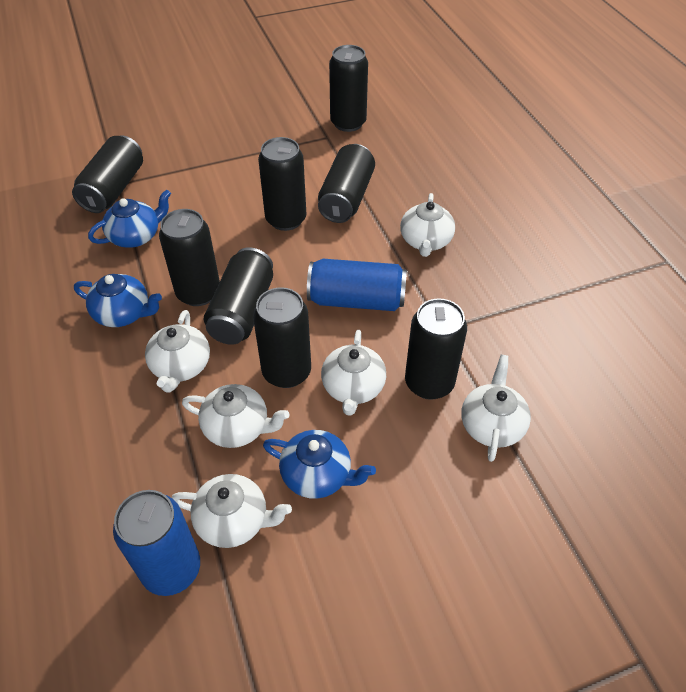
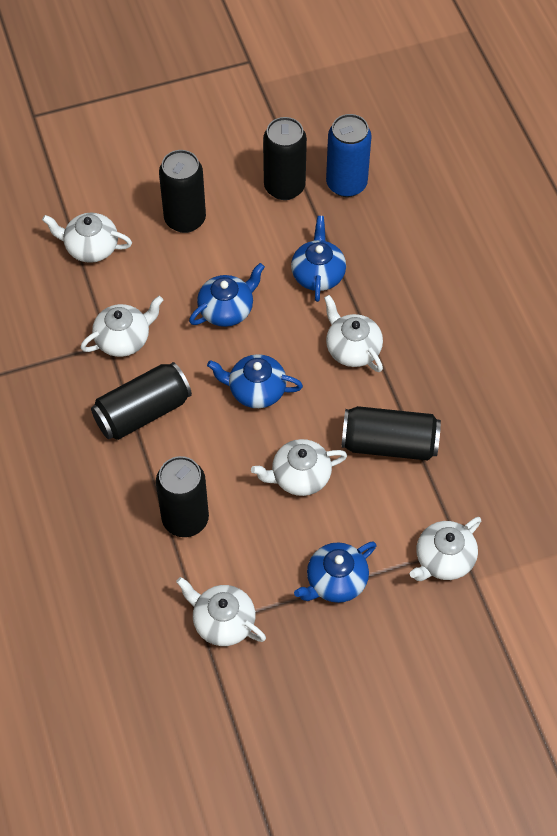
black can: [72,135,143,213] [159,209,220,306] [204,247,273,345] [253,287,311,388] [258,137,306,231] [318,144,375,223] [329,45,368,132] [405,298,467,400] = 8 -> [91,362,192,440] [156,456,209,537] [159,150,206,233] [263,117,307,200] [341,406,441,461] = 5
blue can: [113,490,200,596] [307,259,407,311] = 2 -> [326,114,372,197] = 1
blue teapot: [74,274,162,327] [88,189,171,248] [263,430,376,499] = 3 -> [189,263,265,327] [207,354,303,408] [291,216,346,302] [294,541,376,603] = 4

